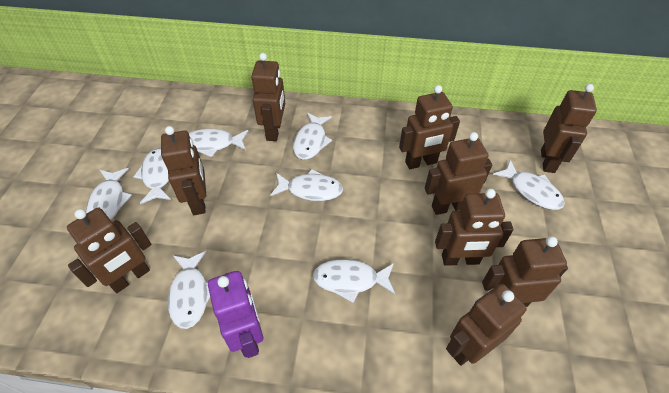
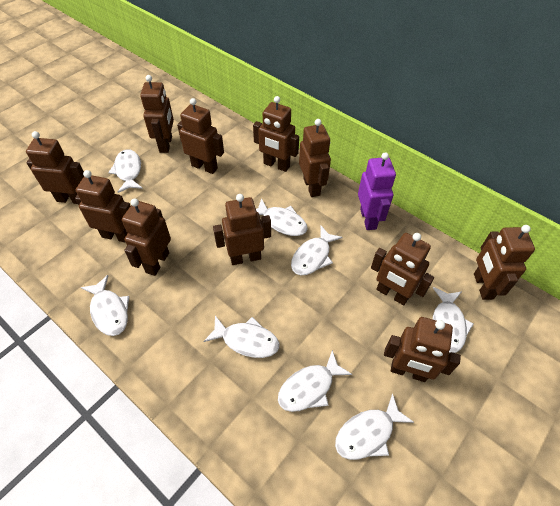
brown robot: [67,208,151,293] [161,126,206,215] [251,53,286,141] [399,85,460,169] [425,132,492,215] [435,189,513,266] [446,284,527,366] [482,236,568,307] [541,84,597,173] = 9 -> [26,131,84,204] [75,170,130,243] [122,199,171,276] [140,75,174,153] [177,98,224,174] [213,194,271,265] [253,96,299,172] [299,119,331,197] [371,233,434,305] [384,317,461,382] [474,225,535,300] = 11

